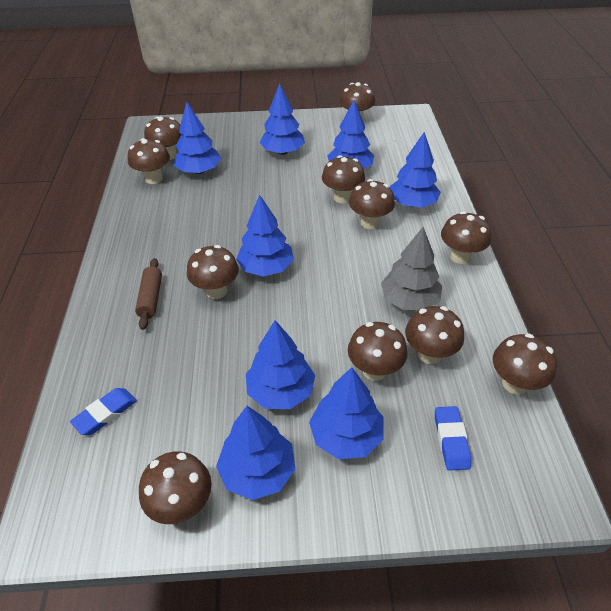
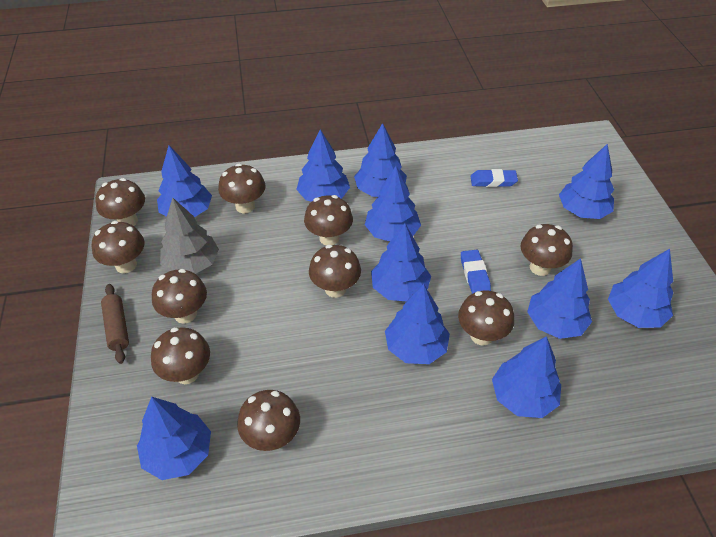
blue tree: [174,102,221,174] [216,406,295,500] [236,195,294,277] [246,320,315,409] [259,83,305,155] [309,367,383,459] [327,100,374,169] [390,132,441,208] = 8 -> [137,397,211,480] [157,145,212,217] [296,130,350,202] [354,123,407,197] [365,166,421,242] [371,223,431,301] [385,284,450,364] [492,336,561,418] [527,258,592,339] [559,144,614,219] [608,249,673,328] = 11
brown mushroom: [128,138,170,184] [139,451,212,524] [144,116,181,160] [187,245,239,299] [322,155,365,203] [339,82,375,121] [348,322,408,381] [349,179,395,229] [405,306,464,364] [441,211,491,264] [493,333,557,395] = 11 -> [92,221,144,273] [95,178,145,226] [151,327,210,384] [152,269,207,324] [218,164,265,213] [237,390,300,451] [304,195,353,245] [309,244,361,298] [458,290,514,346] [521,224,573,276] = 10

